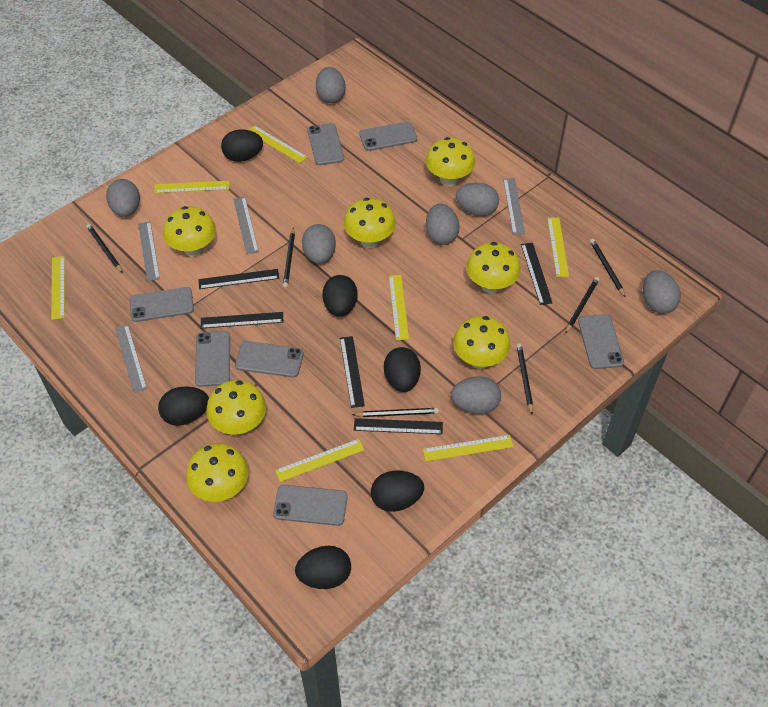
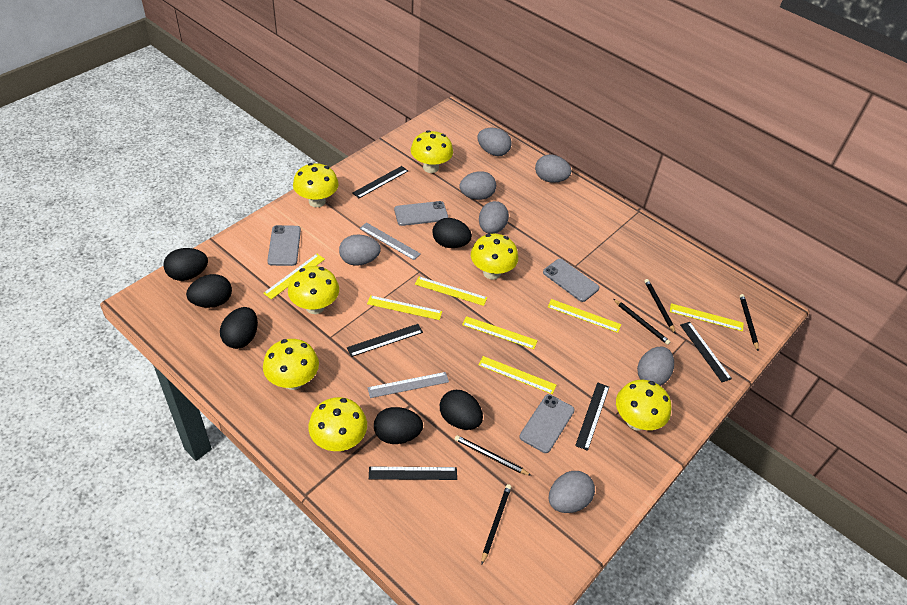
black pencil: [86,224,123,273] [283,227,295,288] [352,408,439,417] [517,343,533,414] [565,277,599,334] [590,239,626,298] = 6 -> [455,435,532,476] [481,484,511,565] [613,299,671,345] [645,279,676,334] [740,294,759,351] = 5
grey phone: [130,287,194,322] [195,331,230,387] [235,341,304,377] [273,485,348,526] [307,123,344,165] [359,122,417,151] [578,314,624,369] = 7 -> [267,225,301,266] [394,201,448,226] [519,394,575,453] [543,259,599,302] = 4
grey ruler: [115,324,147,393] [138,221,160,281] [233,197,259,254] [503,178,525,234] = 4 -> [359,222,421,260] [367,372,449,398] = 2

